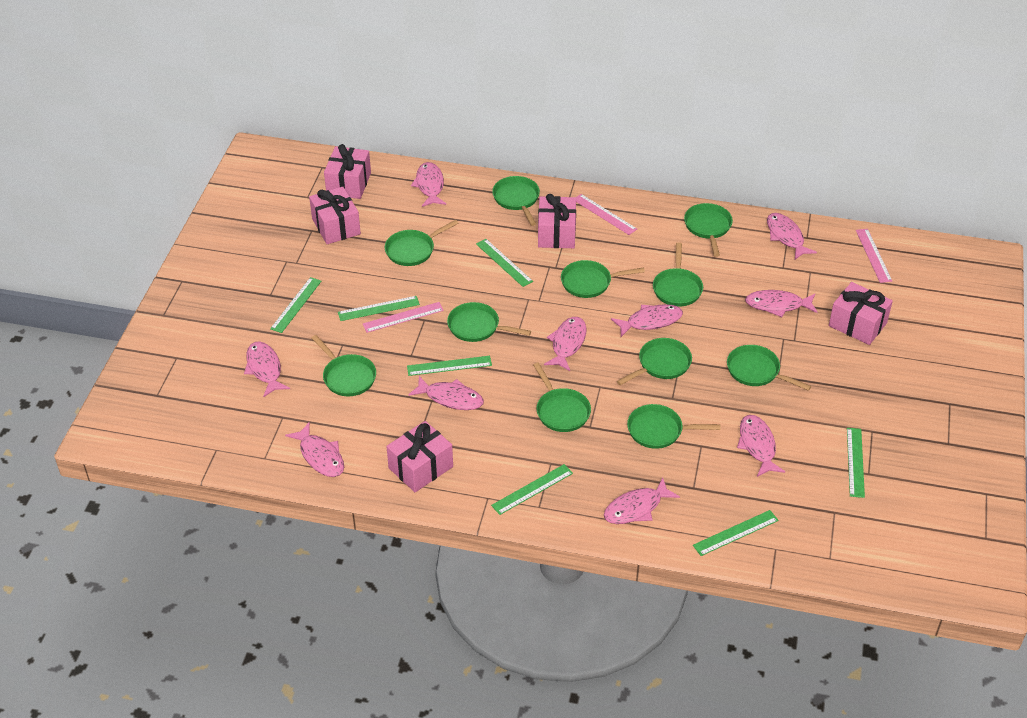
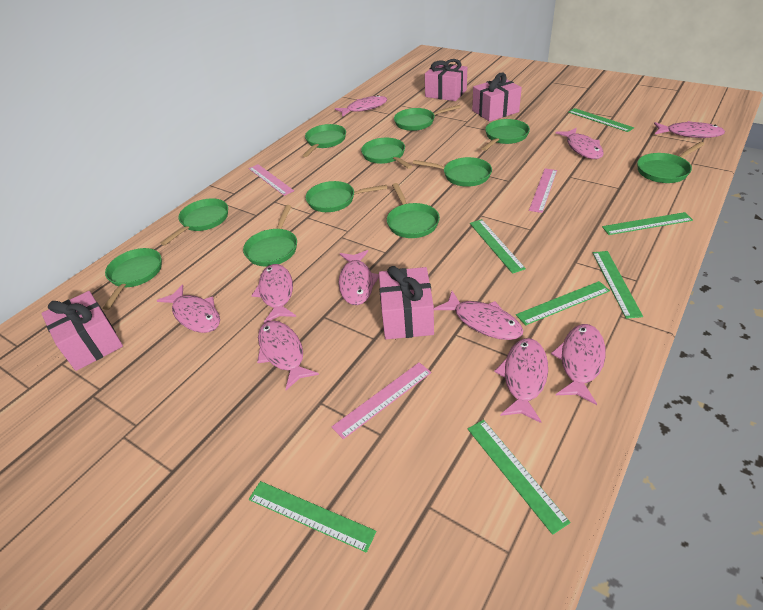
pink gift: [309,187,361,244] [324,144,371,199] [386,421,453,492] [538,194,576,248] [829,282,893,345] = 5 -> [41,291,123,371] [379,266,434,339] [425,59,467,101] [472,73,522,122] = 4

